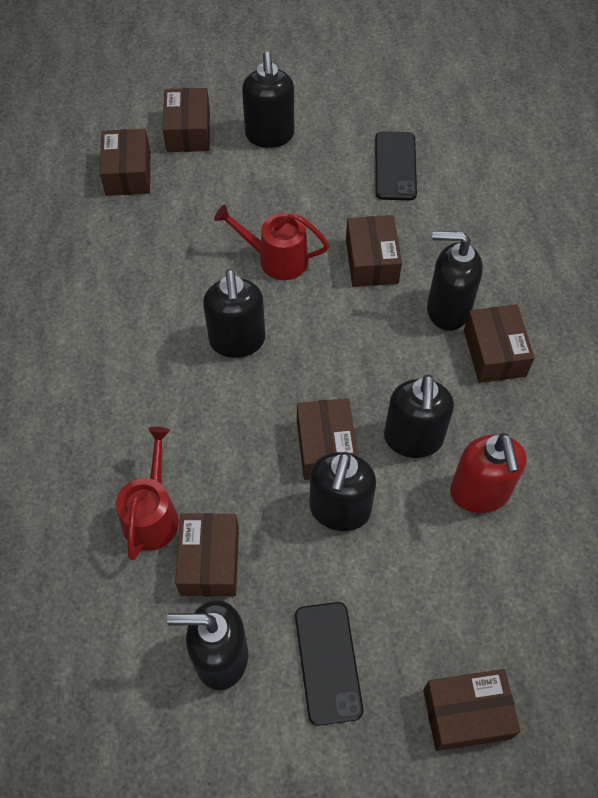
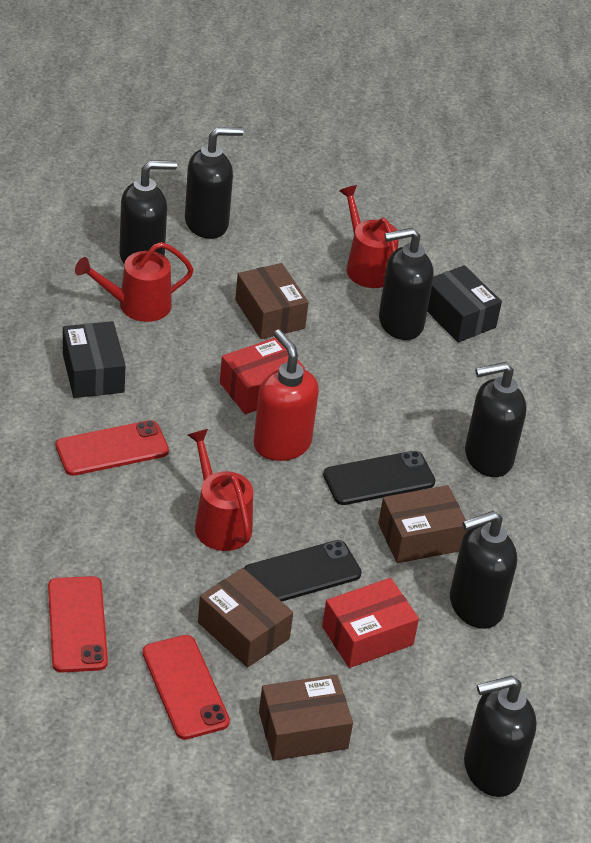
black box: none = 0 -> [63,321,126,398] [427,265,502,342] = 2
brown box: [100,129,150,196] [163,88,210,152] [175,513,239,596] [297,398,358,480] [346,215,402,287] [423,669,521,751] [464,304,534,383] = 7 -> [198,568,293,668] [235,263,308,339] [259,675,353,761] [378,485,467,563] = 4
red box: none = 0 -> [220,338,305,414] [322,578,419,668] = 2
red phone: none = 0 -> [48,576,108,672] [56,420,169,476] [143,635,230,740] = 3
red watering can: [116,427,179,560] [214,205,329,280] = 2 -> [75,242,194,322] [188,429,253,551] [339,185,399,288] = 3

